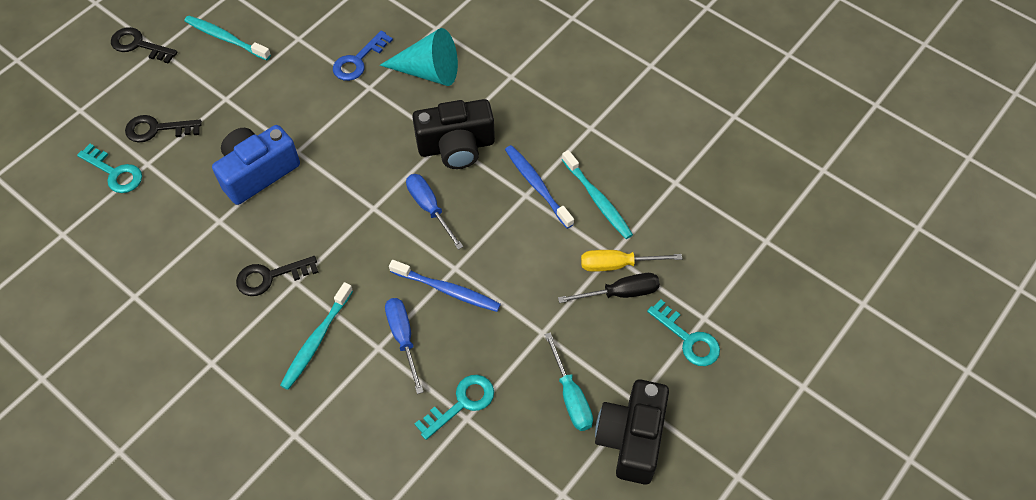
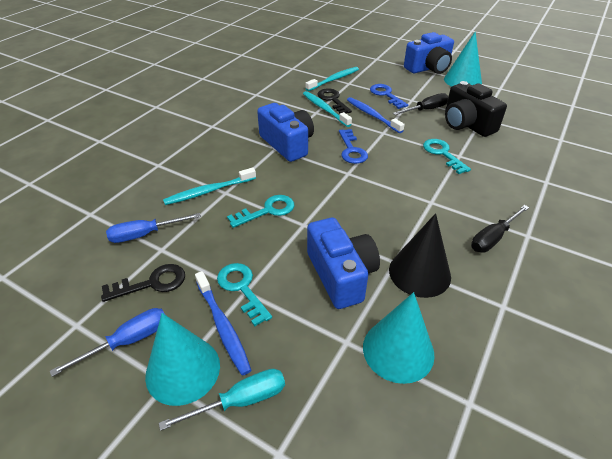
black camera: [412,99,495,169] [595,380,669,484] = 2 -> [445,81,507,137] = 1
black cone: none = 0 -> [389,213,451,298] = 1
black key: [111,27,178,64] [125,115,202,143] [236,256,319,296] = 3 -> [101,264,185,302] [317,88,352,114] = 2
black screwdriver: [558,273,660,303] = 1 -> [393,93,448,115] [471,205,529,253] = 2
blue camera: [212,125,300,205] = 1 -> [257,103,314,162] [307,217,380,309] [404,32,454,74] = 3
blue key: [333,30,393,81] = 1 -> [339,129,368,164] [370,84,408,109] = 2
turquoise cone: [380,28,458,86] = 1 -> [145,313,220,406] [363,292,435,384] [444,31,482,87] = 3
yellow screwdriver: [581,250,682,272] = 1 -> none = 0

